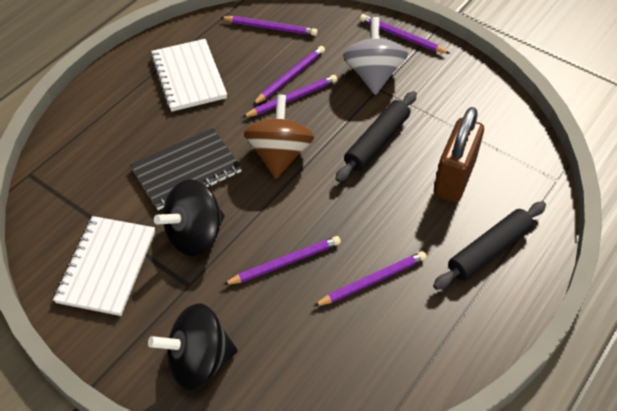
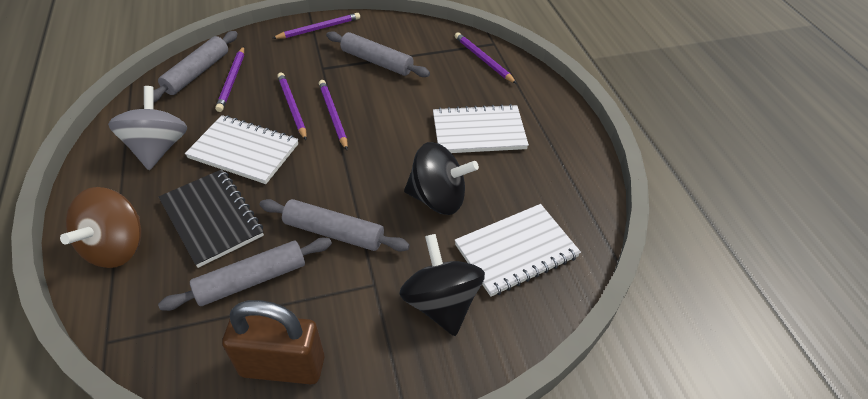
black rolling pin: [335,91,417,182] [433,201,546,290] = 2 -> none = 0
grey rolling pin: none = 0 -> [153,31,238,102] [158,238,332,311] [260,199,410,252] [326,31,430,77] = 4
purple pencil: [220,16,317,36] [223,236,341,285] [242,75,337,118] [253,46,325,105] [313,251,427,307] [360,14,450,54] = 6 -> [215,46,244,112] [272,13,360,39] [277,73,307,140] [319,80,348,150] [455,32,517,84] = 5
white notebook: [53,216,155,316] [151,39,227,112] = 2 -> [185,115,298,184] [433,104,529,153] [455,204,581,297] = 3

